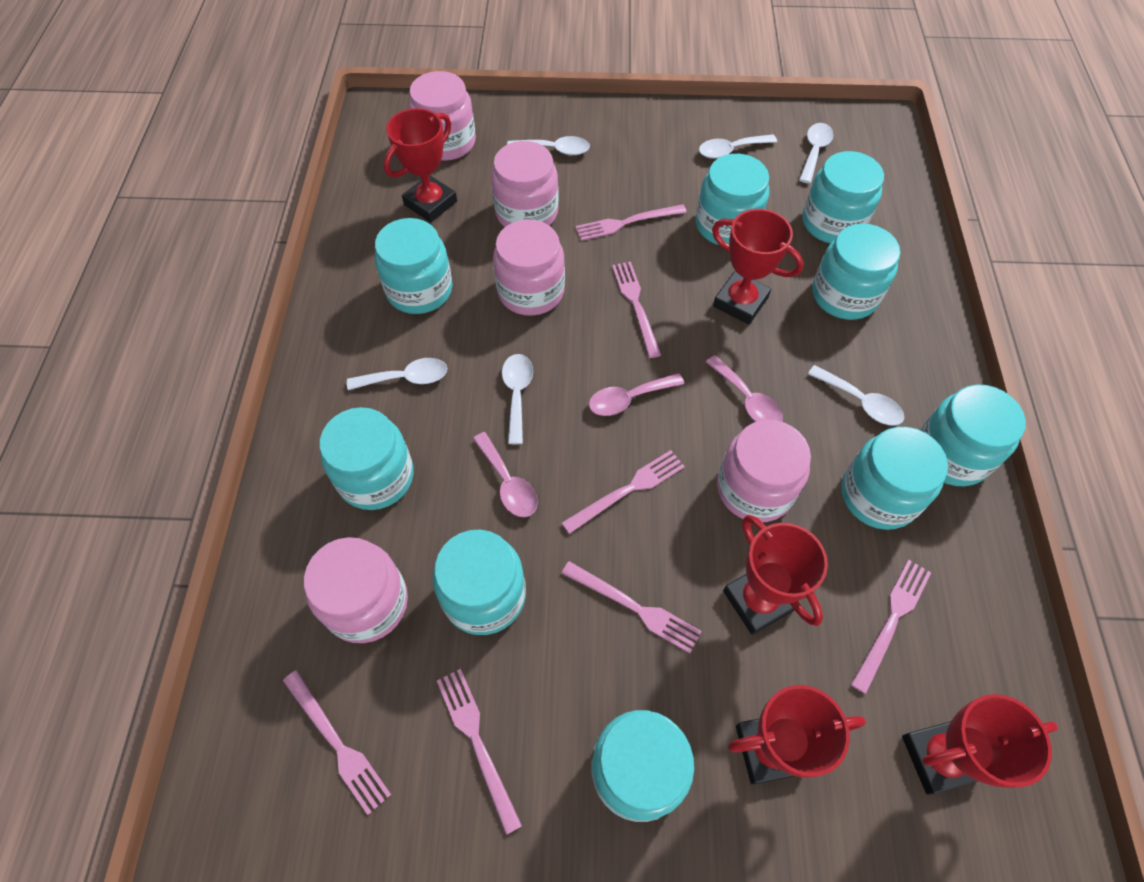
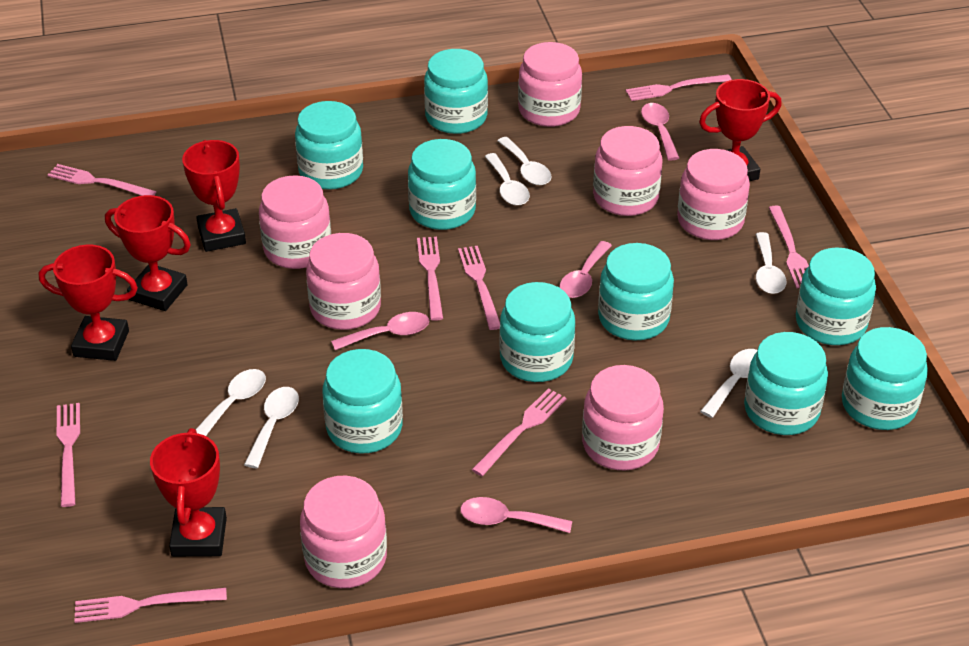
pink fork: [283,670,391,815] [437,669,522,835] [562,450,685,534] [562,561,702,653] [576,204,687,241] [612,262,661,358] [851,560,931,694] = 7 -> [48,164,156,196] [56,403,80,507] [74,588,227,623] [417,237,443,321] [458,246,500,330] [471,388,566,476] [626,74,732,101] [769,205,809,288] = 8
pink jar: [304,537,408,643] [409,71,476,161] [491,141,559,227] [493,219,565,316] [717,420,811,522] = 5 -> [259,175,331,269] [300,476,387,588] [306,233,381,330] [518,42,582,127] [582,365,664,470] [593,126,662,216] [677,149,750,240] = 7
pink spoon: [473,432,538,517] [589,373,684,416] [706,355,783,422] = 3 -> [331,312,429,350] [460,497,572,533] [559,241,612,298] [641,103,679,161] = 4

